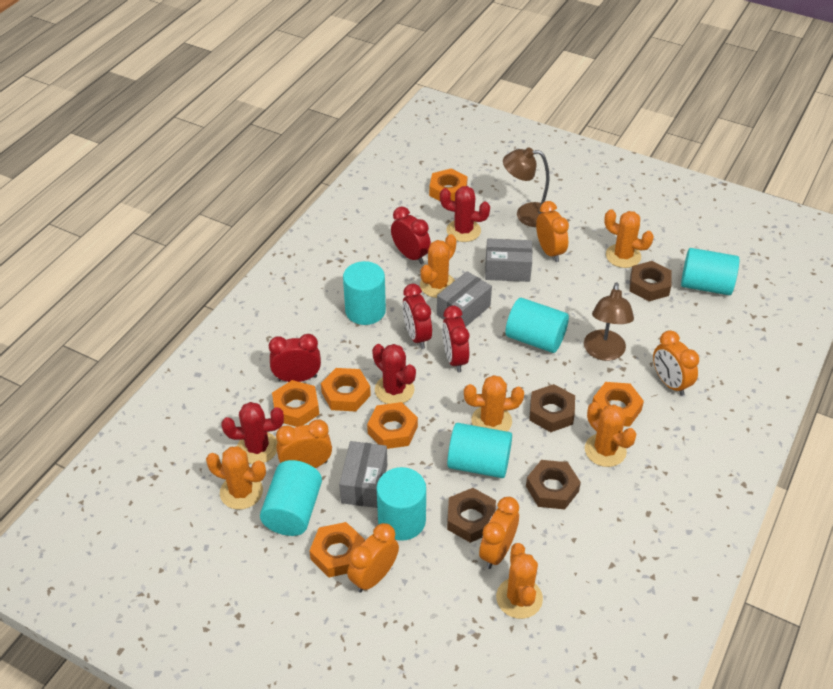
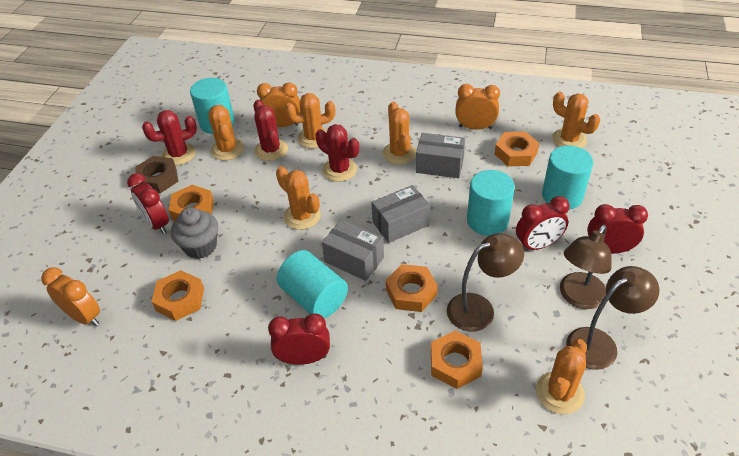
brown lamp: [503,148,549,227] [584,282,634,361] = 2 -> [447,233,524,332] [560,225,612,309] [566,266,659,370] = 3
brown nut: [447,488,496,543] [526,460,581,509] [529,384,575,432] [630,261,672,301] = 4 -> [135,156,178,193] = 1
grey cupcake: none = 0 -> [171,207,218,259] = 1
orange clock: [276,420,332,468] [347,523,399,593] [479,497,519,569] [536,201,569,262] [653,330,699,396] = 5 -> [41,267,100,326] [257,83,301,127] [455,84,500,130] = 3
orange nut: [272,380,319,427] [309,522,365,577] [321,368,371,412] [367,402,418,449] [429,169,468,201] [592,382,644,427] = 6 -> [152,270,204,321] [169,185,214,221] [386,264,438,312] [431,331,483,389] [495,131,539,166] = 5
turquoise cylinder: [260,460,322,536] [343,261,386,325] [376,467,426,541] [447,423,512,478] [505,298,569,353] [681,248,739,295] = 6 -> [190,78,235,134] [277,250,348,318] [467,170,515,236] [542,145,593,210] = 4

